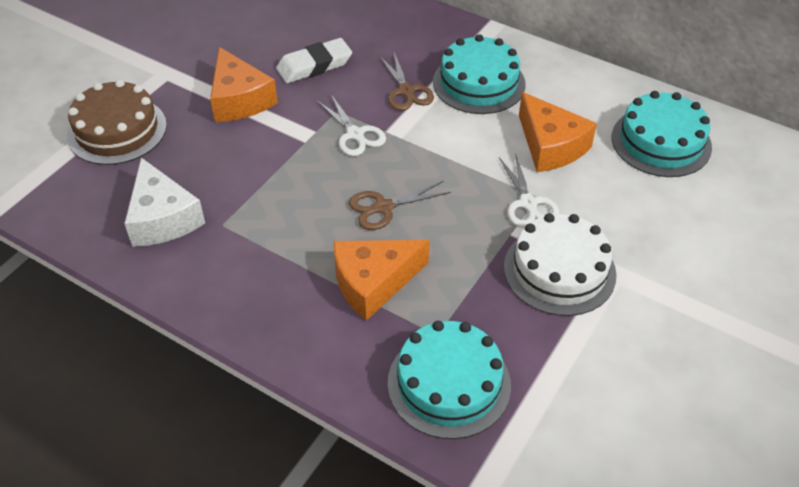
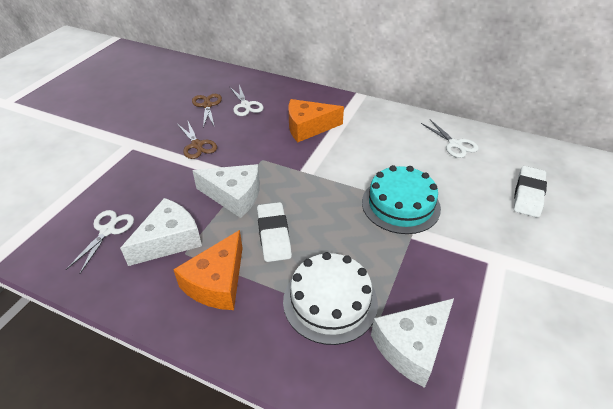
brown cake: [67,80,167,165] = 1 -> none = 0
orange cheese: [210,47,278,122] [333,240,430,321] [519,92,597,172] = 3 -> [173,230,243,310] [288,99,344,142] = 2
turquoise cake: [388,321,511,439] [433,34,526,114] [612,91,712,177] = 3 -> [362,165,441,234] = 1
white cheese: [124,158,205,247] = 1 -> [120,198,202,266] [192,164,260,218] [371,298,454,388] = 3
white eraser: [276,38,352,83] = 1 -> [257,202,292,262] [514,166,547,218] = 2
white scissors: [316,94,386,156] [499,153,560,228] = 2 -> [66,210,134,273] [230,85,264,116] [421,120,479,158] = 3

